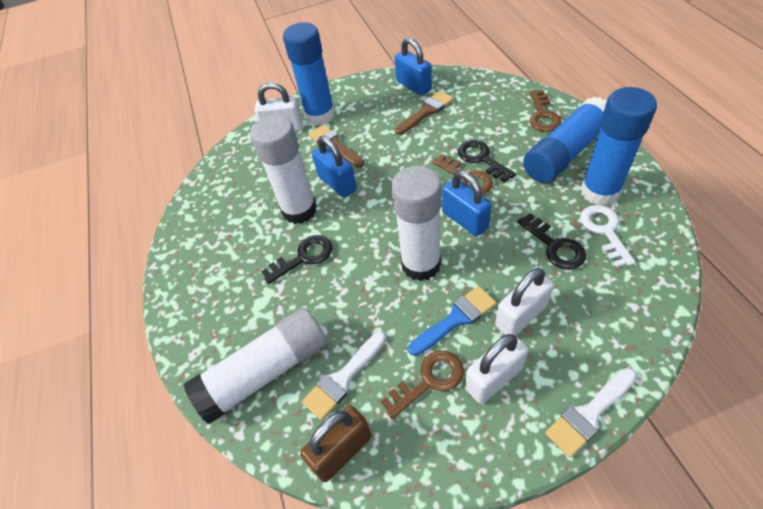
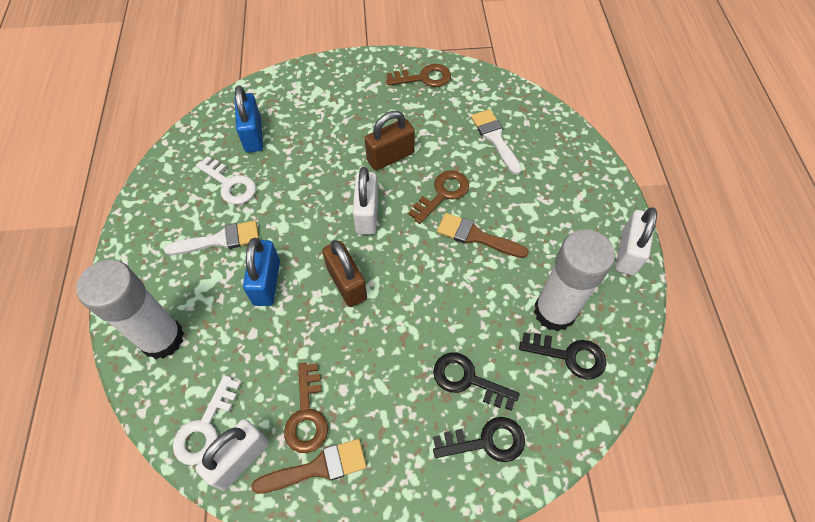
blue brush: [408,286,497,356] = 1 -> none = 0
blue glue stick: [283,22,335,126] [523,97,607,183] [581,87,657,206] = 3 -> none = 0
blue padlock: [312,136,357,198] [395,37,432,95] [442,170,492,236] = 3 -> [235,85,263,153] [243,238,280,306] = 2
brown padlock: [300,405,372,482] = 1 -> [322,240,367,307] [365,111,415,170] = 2
white glue stick: [184,307,327,424] [250,115,317,224] [391,166,441,281] = 3 -> [77,260,184,359] [534,229,615,332] = 2
white key: [580,205,636,267] = 1 -> [173,375,241,465] [196,156,256,205] = 2

